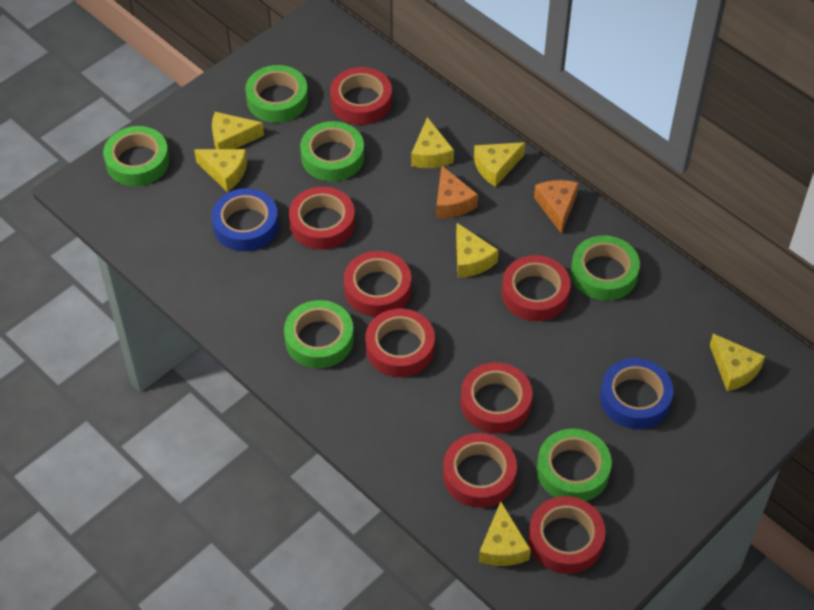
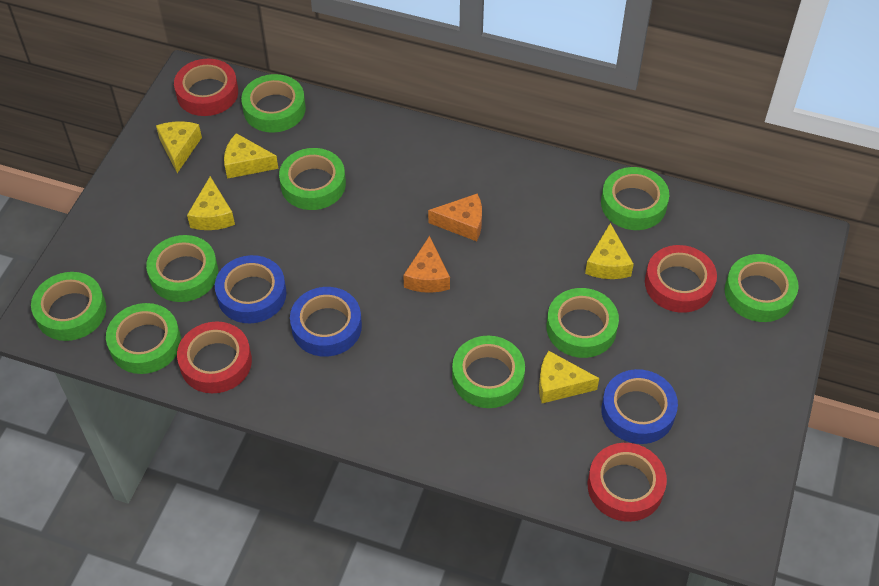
blue tape: [212,188,279,251] [600,358,673,429] = 2 -> [215,255,287,323] [290,287,362,357] [601,369,678,444] = 3
green tape: [103,126,170,186] [245,65,308,123] [284,300,354,368] [300,121,364,181] [537,429,612,501] [571,235,640,301] = 6 -> [31,272,106,341] [106,303,181,374] [146,235,218,302] [241,74,306,133] [279,148,346,210] [452,336,525,408] [547,288,619,358] [601,167,669,230] [725,254,799,322] = 9
red tape: [289,187,355,250] [330,67,392,125] [344,251,411,317] [365,309,435,377] [443,433,517,508] [461,362,532,434] [502,255,571,321] [528,496,606,574] = 8 -> [174,59,238,116] [177,321,252,393] [588,443,667,522] [645,245,717,313] = 4
yellow cheese: [194,149,247,192] [212,112,264,149] [411,117,454,168] [456,223,499,278] [474,142,525,187] [479,502,531,566] [710,334,766,392] = 7 -> [156,121,202,173] [187,176,235,230] [224,133,278,179] [539,351,599,403] [585,223,634,279] = 5

